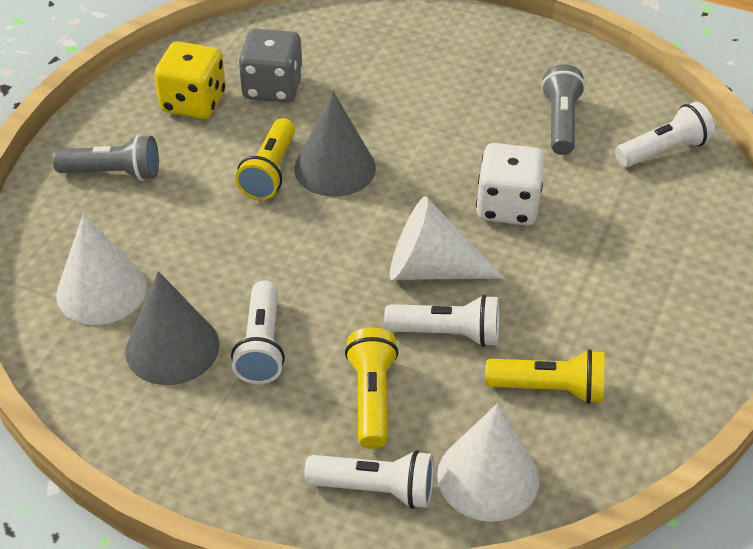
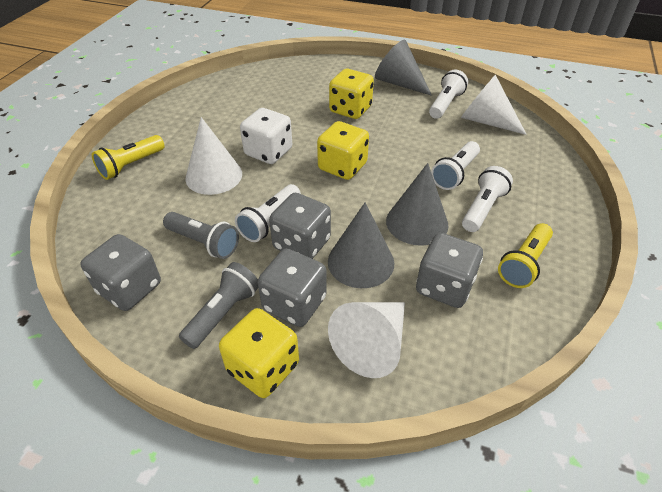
grey cone: [125,271,219,385] [294,91,376,197] = 2 -> [328,203,394,288] [375,40,432,96] [386,163,449,246] = 3
grey dice: [238,28,303,103] = 1 -> [80,234,161,311] [258,249,327,327] [269,193,331,259] [416,233,483,308] = 4
yellow dice: [154,41,226,119] = 1 -> [219,308,299,398] [317,121,369,180] [329,69,374,119] = 3
yellow flashlight: [235,118,295,200] [345,327,399,449] [485,349,604,404] = 3 -> [92,135,165,180] [498,223,553,288] = 2

